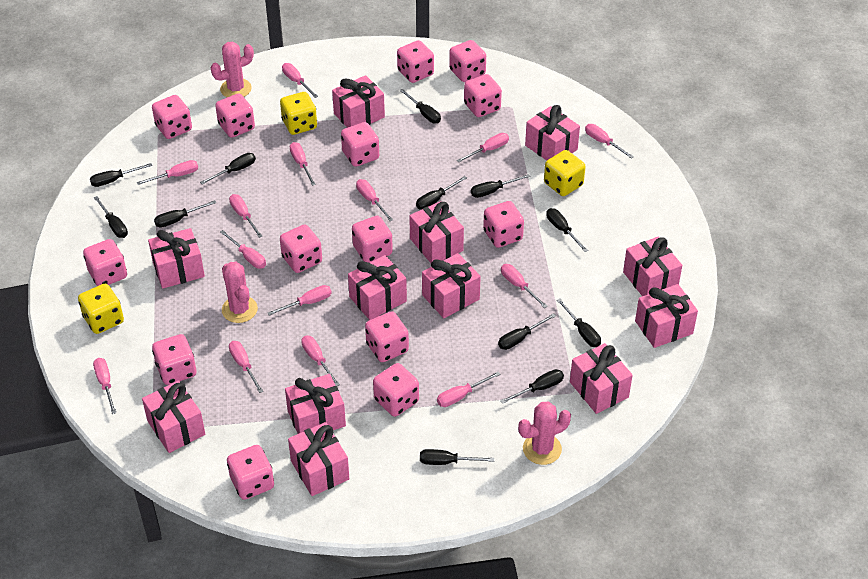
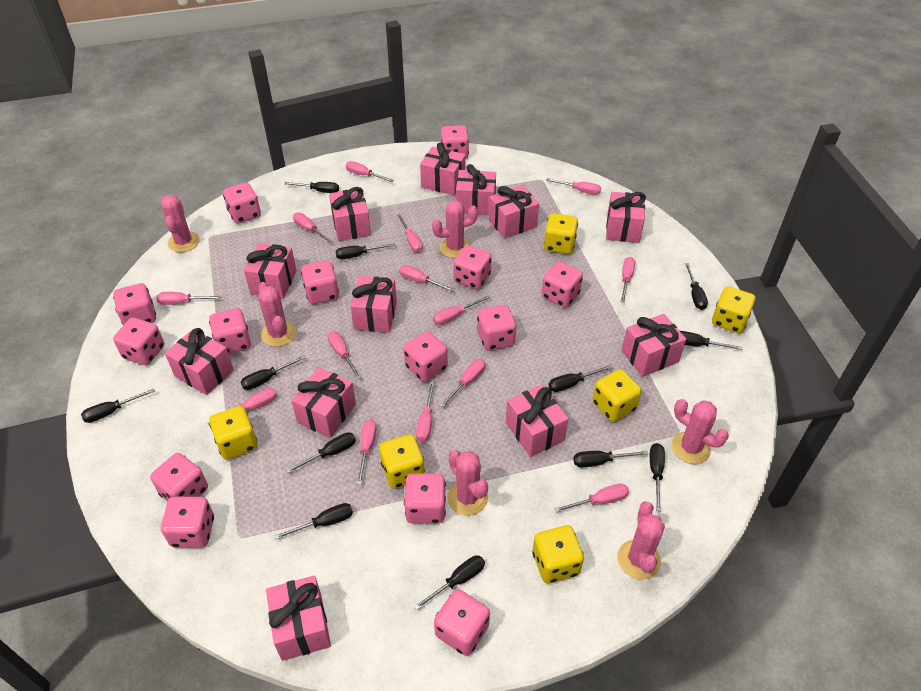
pink cactus: [211,42,254,97] [222,262,258,323] [518,402,571,465] = 3 -> [161,195,200,252] [258,282,296,347] [432,200,478,258] [447,450,488,516] [617,502,665,580] [671,399,729,464] = 6
yellow dice: [78,284,124,334] [280,92,317,135] [544,150,586,196] = 3 -> [209,406,258,460] [379,434,425,489] [532,525,584,583] [544,213,578,254] [592,369,642,422] [712,286,755,333] = 6

